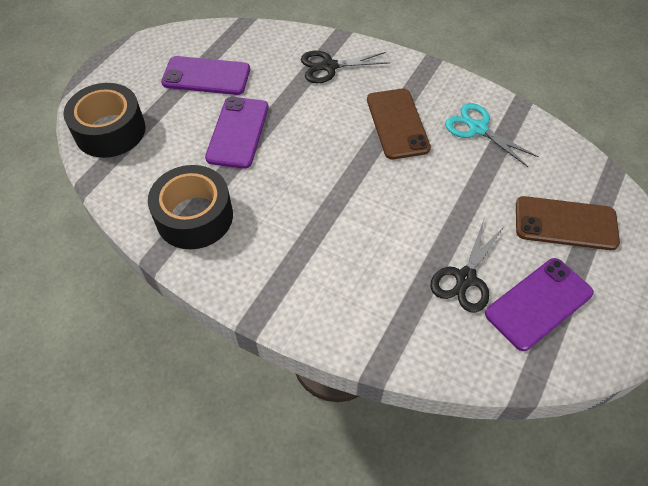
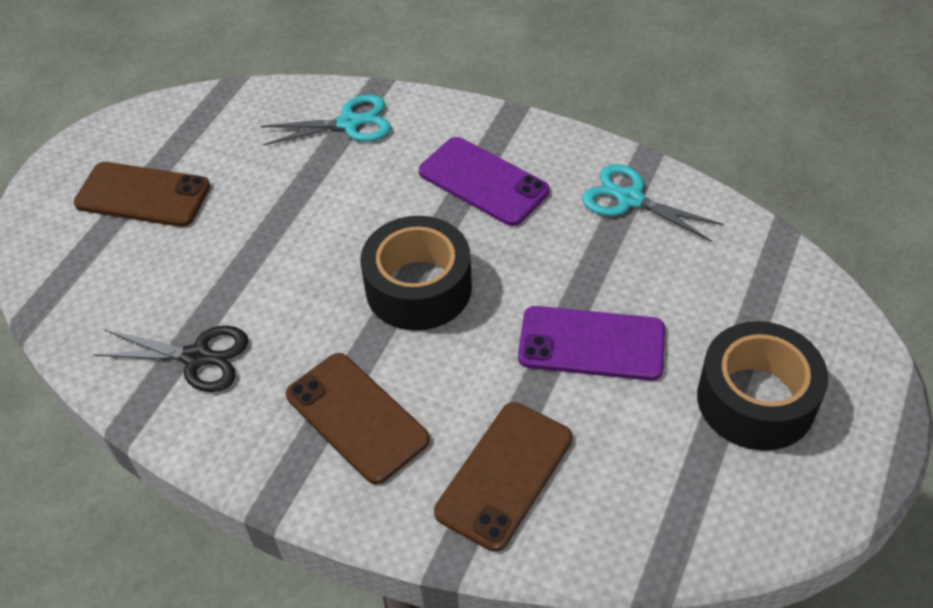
black scissors: [301,51,390,83] [430,220,504,313] = 2 -> [94,326,248,392] = 1
brown phone: [367,89,431,159] [516,196,620,250] = 2 -> [74,162,210,227] [286,353,430,484] [434,402,573,552] = 3
purple phone: [161,56,250,95] [205,97,269,169] [485,258,594,351] = 3 -> [419,137,549,226] [518,306,665,381] = 2
turquoise scissors: [445,103,539,167] = 1 -> [261,95,391,146] [582,164,723,242] = 2

